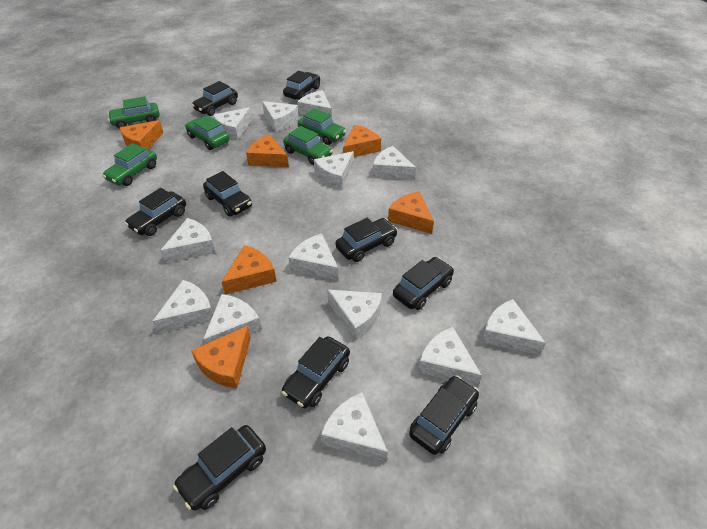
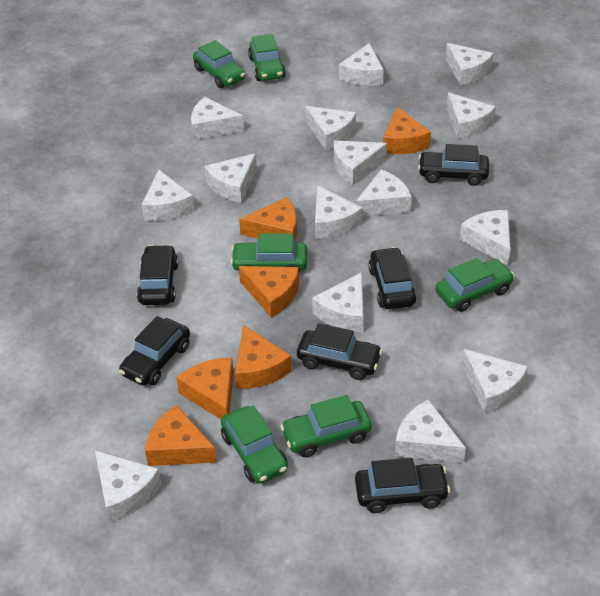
black car: [125,188,186,236] [173,425,266,511] [192,81,238,116] [203,171,252,216] [281,336,350,408] [283,71,320,100] [335,218,398,262] [393,257,454,310] [409,376,479,455] = 9 -> [119,316,190,386] [137,245,178,305] [297,323,383,380] [355,458,450,513] [368,247,416,309] [418,144,489,186] = 6
green car: [102,143,157,186] [108,96,159,129] [185,115,229,150] [283,126,333,165] [298,108,346,145] = 5 -> [193,40,245,88] [221,406,288,484] [230,233,307,273] [248,34,286,81] [280,395,372,457] [436,258,515,312] = 6
white cheese: [152,280,213,334] [160,218,216,263] [203,294,262,344] [213,107,252,140] [262,101,299,132] [288,233,338,280] [297,90,332,117] [314,151,354,189] [321,393,388,462] [327,289,382,340] [373,146,416,180] [418,327,482,387] [482,299,546,355] = 13 -> [95,450,161,522] [142,169,194,221] [191,97,244,140] [204,153,257,203] [306,106,356,151] [312,272,363,332] [315,185,362,238] [334,141,387,185] [339,43,384,86] [356,169,412,216] [395,399,466,463] [446,43,494,85] [447,93,496,139] [460,210,511,265] [462,349,528,414] = 15

